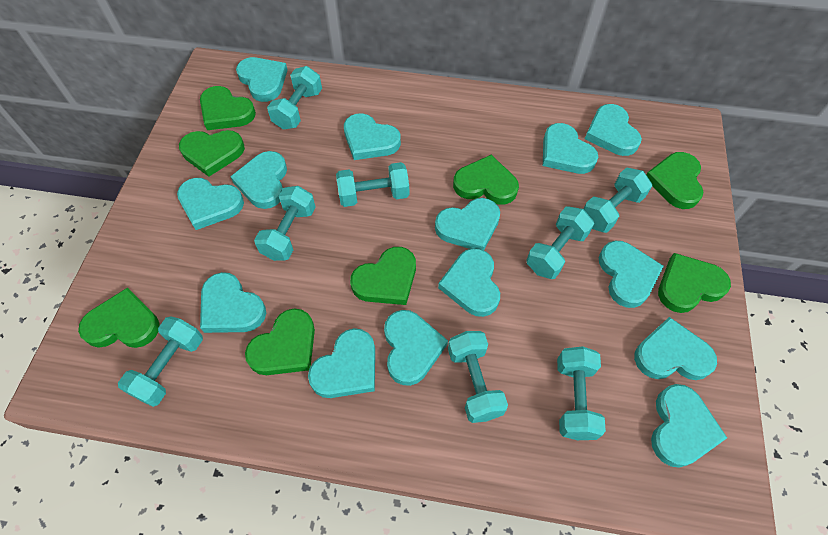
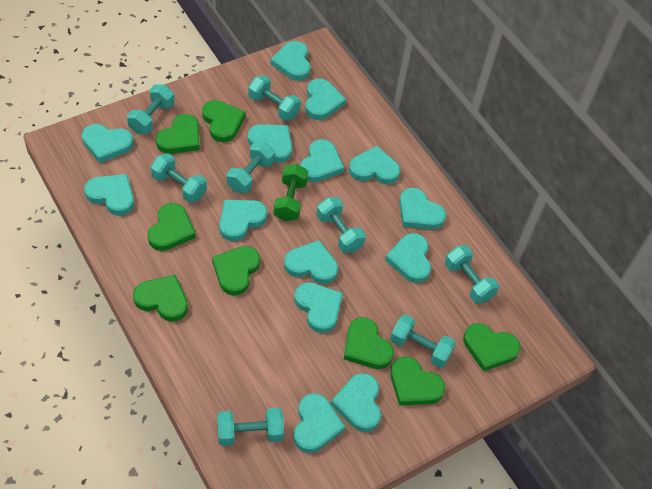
green dumbbell: none = 0 -> [274,164,308,221] = 1

